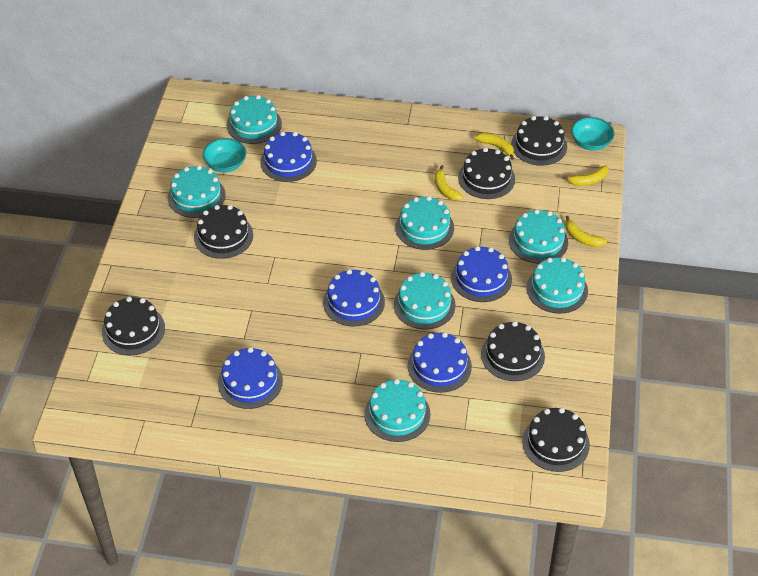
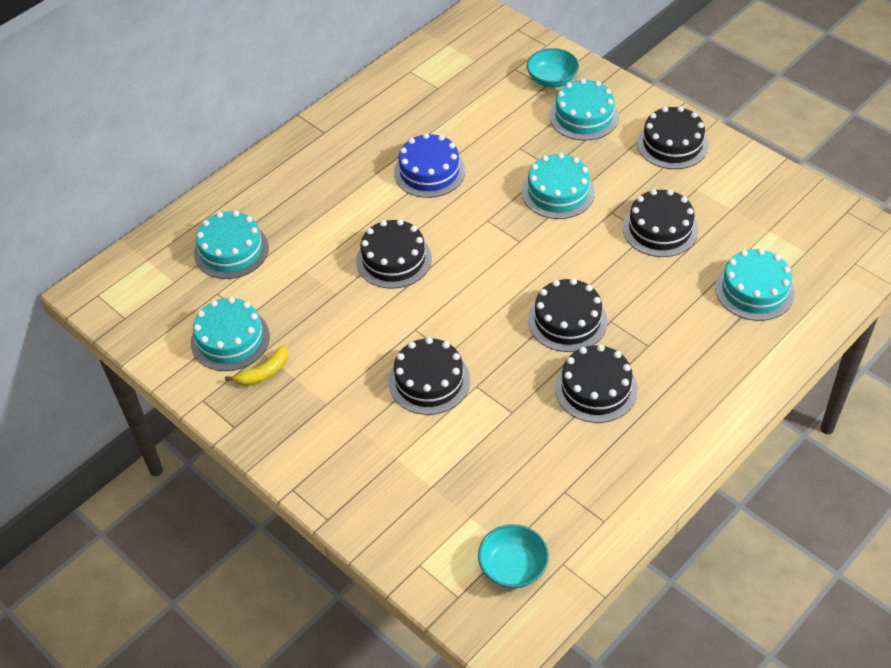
blue cake: [218,347,283,409] [260,132,317,182] [323,269,385,326] [407,332,472,393] [451,246,512,302] = 5 -> [394,133,465,198] = 1
turquoise cake: [168,165,226,218] [227,95,282,144] [364,379,430,442] [394,272,456,330] [395,196,454,250] [509,209,568,264] [527,257,588,314] = 7 -> [191,297,270,371] [194,210,269,279] [522,153,595,219] [550,78,619,140] [715,248,795,321] = 5
yellow banana: [434,165,463,201] [474,133,514,160] [562,166,608,186] [565,216,607,247] = 4 -> [225,345,288,386] = 1

